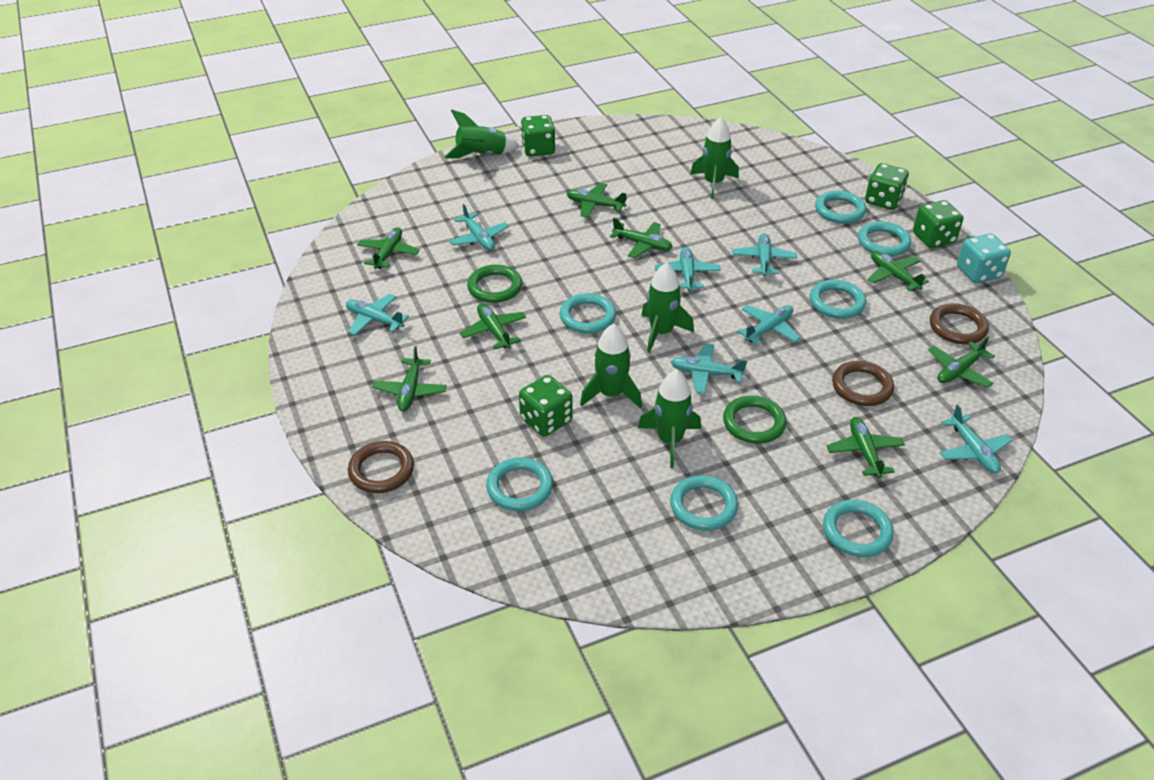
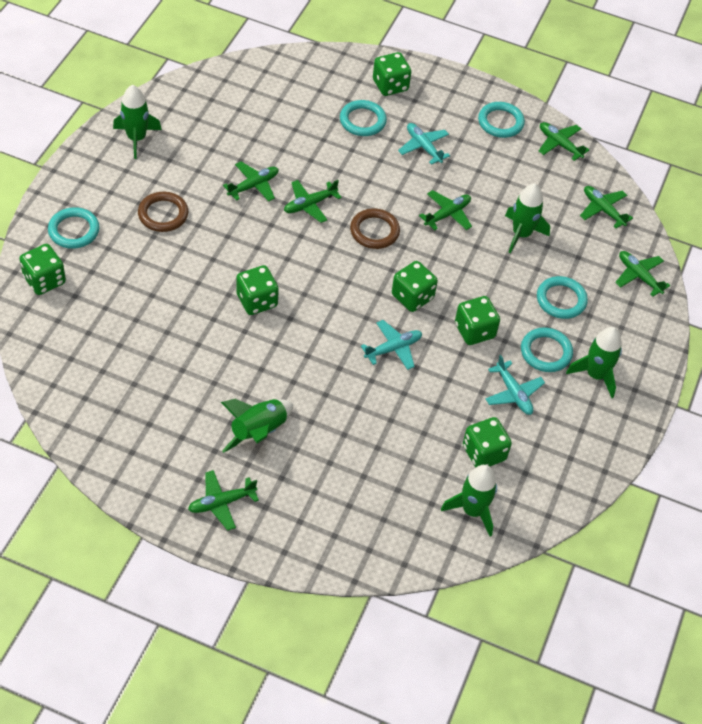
brown ring: [348,441,414,493] [832,361,894,406] [930,303,989,344] = 3 -> [138,192,188,232] [350,208,400,249] = 2
green dice: [519,375,573,437] [521,115,555,156] [865,163,909,210] [913,200,963,248] = 4 -> [19,244,66,295] [236,265,279,315] [373,52,411,96] [392,261,438,312] [455,296,500,345] [463,417,512,468] = 6
green plane: [357,227,420,269] [372,346,447,412] [460,304,526,349] [566,183,627,217] [610,218,673,258] [827,417,905,478] [868,251,929,291] [928,336,995,388] = 8 -> [188,470,259,531] [223,162,278,201] [284,180,342,223] [419,190,472,230] [539,122,589,161] [580,186,633,229] [615,251,671,297] = 7
green ring: [467,265,522,303] [723,395,786,444] = 2 -> none = 0
turquoise dice: [957,233,1011,283] = 1 -> none = 0
turquoise plane: [346,294,409,335] [449,204,509,251] [655,247,721,291] [671,344,747,394] [732,233,797,276] [737,305,801,345] [940,404,1012,474] = 7 -> [361,320,422,370] [398,123,450,165] [485,355,545,415] = 3
turquoise ring: [486,457,553,511] [560,293,616,333] [670,475,738,531] [810,280,866,319] [815,190,866,224] [823,500,894,557] [858,222,911,257] = 7 -> [48,207,100,249] [340,100,387,136] [478,102,525,138] [521,327,573,372] [537,276,588,319] = 5

